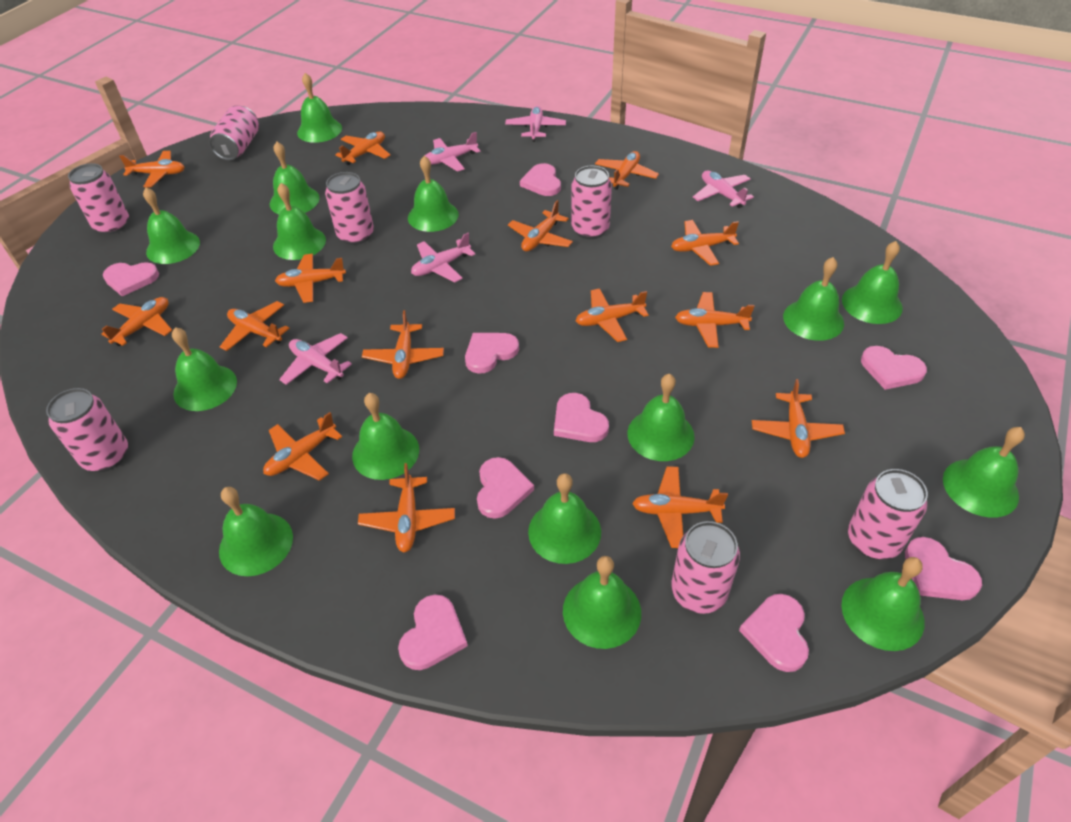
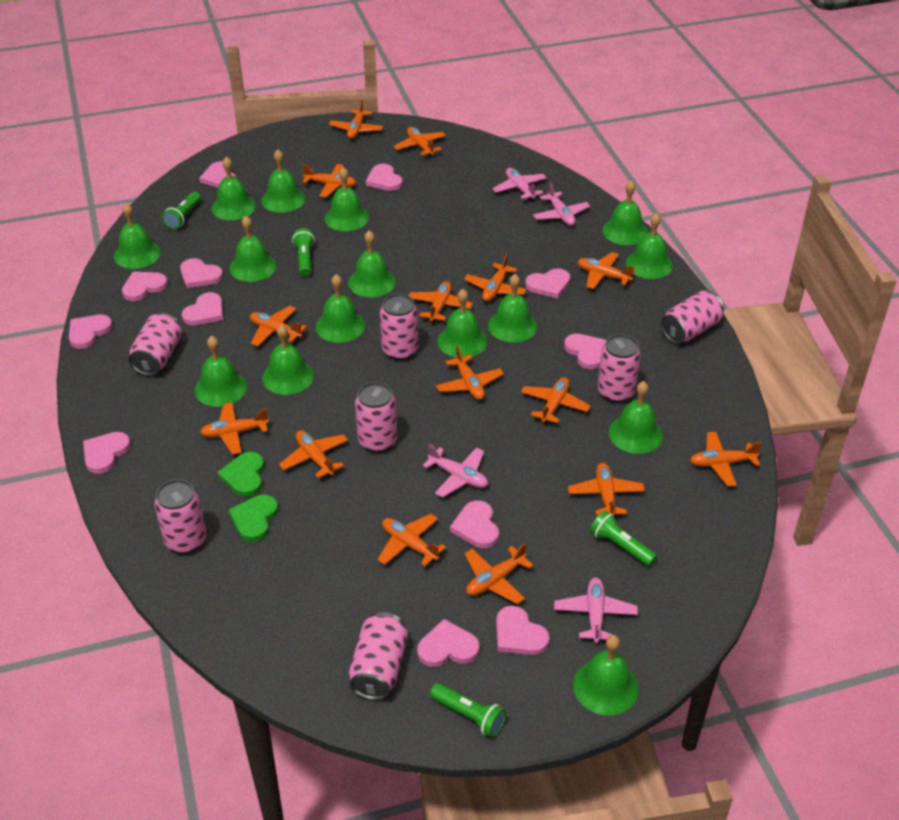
green flashlight: none = 0 -> [162,192,201,229] [292,228,315,277] [430,683,506,738] [590,511,657,566] = 4
green heart: none = 0 -> [217,452,264,497] [228,495,278,542] = 2
pink heart: [103,262,159,296] [398,594,468,670] [465,333,519,374] [477,457,534,519] [520,163,561,196] [554,393,609,442] [739,594,809,672] [861,346,927,390] [905,537,982,600] = 9 -> [69,315,113,349] [83,432,131,474] [122,272,168,301] [180,258,223,288] [182,292,223,326] [200,161,236,188] [366,164,403,191] [417,619,479,667] [450,501,499,548] [496,606,549,655] [525,268,570,298] [564,334,606,369] = 12
pink plane: [279,333,352,385] [411,233,475,282] [425,132,480,172] [505,106,566,142] [693,171,754,208] = 5 -> [423,444,488,498] [492,168,547,201] [533,182,590,226] [554,578,638,643] = 4

